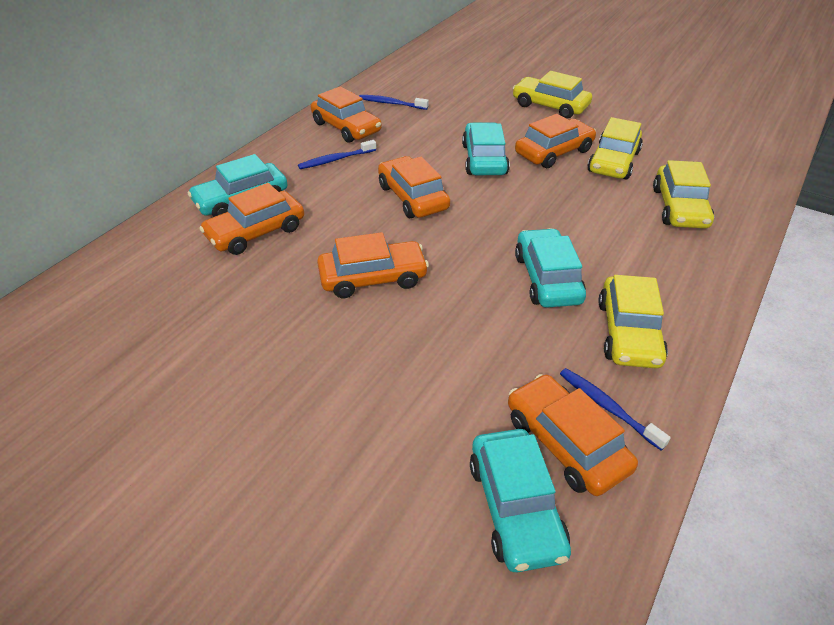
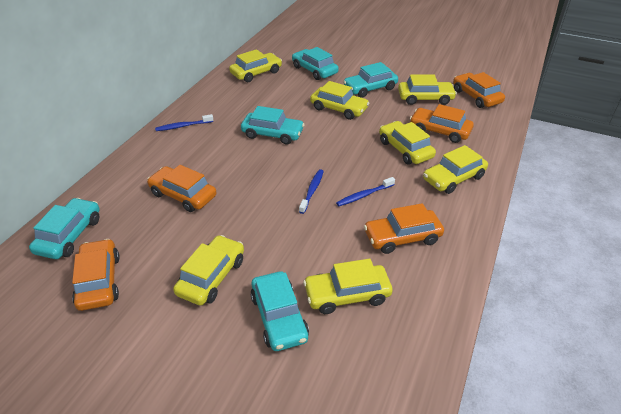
orange car: [199,183,304,255] [311,86,382,143] [317,232,429,298] [378,156,450,218] [508,374,638,496] [515,114,596,168] = 6 -> [72,239,120,311] [147,165,217,212] [364,203,444,254] [410,104,474,143] [453,72,505,108] = 5
turquoise car: [188,154,288,217] [462,122,510,175] [470,429,571,572] [515,228,586,308] = 4 -> [29,198,100,259] [241,106,305,145] [251,271,309,351] [292,47,339,80] [343,62,398,98] = 5
yellow car: [512,71,592,119] [587,117,643,180] [598,275,668,368] [653,160,714,229] = 4 -> [173,235,244,305] [229,49,282,82] [303,259,393,314] [310,81,369,120] [379,121,436,165] [398,74,457,105] [423,145,488,194] = 7

